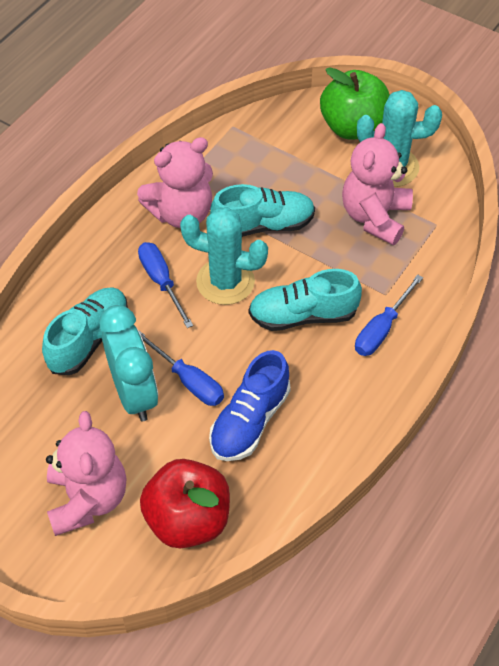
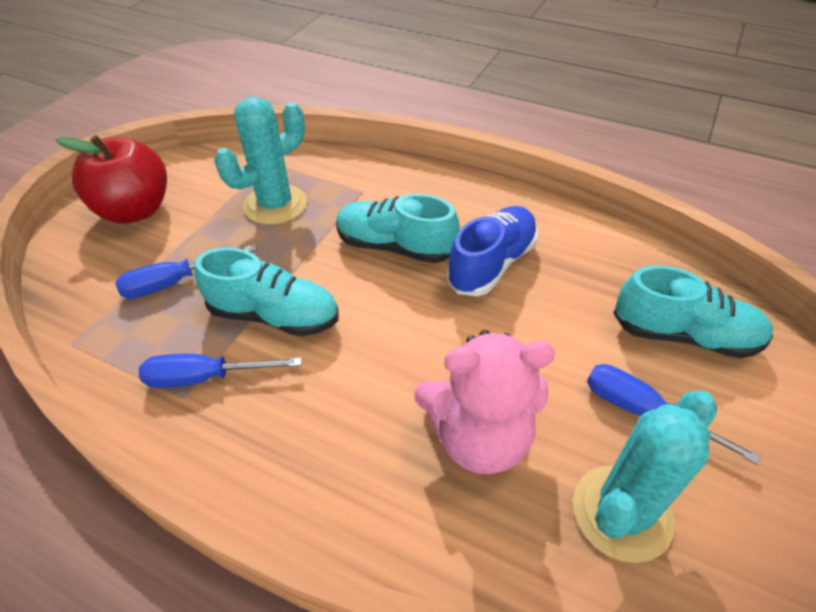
green apple: [320,67,390,140] = 1 -> none = 0
pink teddy bear: [46,411,127,536] [137,137,213,228] [342,123,413,245] = 3 -> [414,330,555,474] = 1
turquoise clock: [100,305,158,421] = 1 -> none = 0

